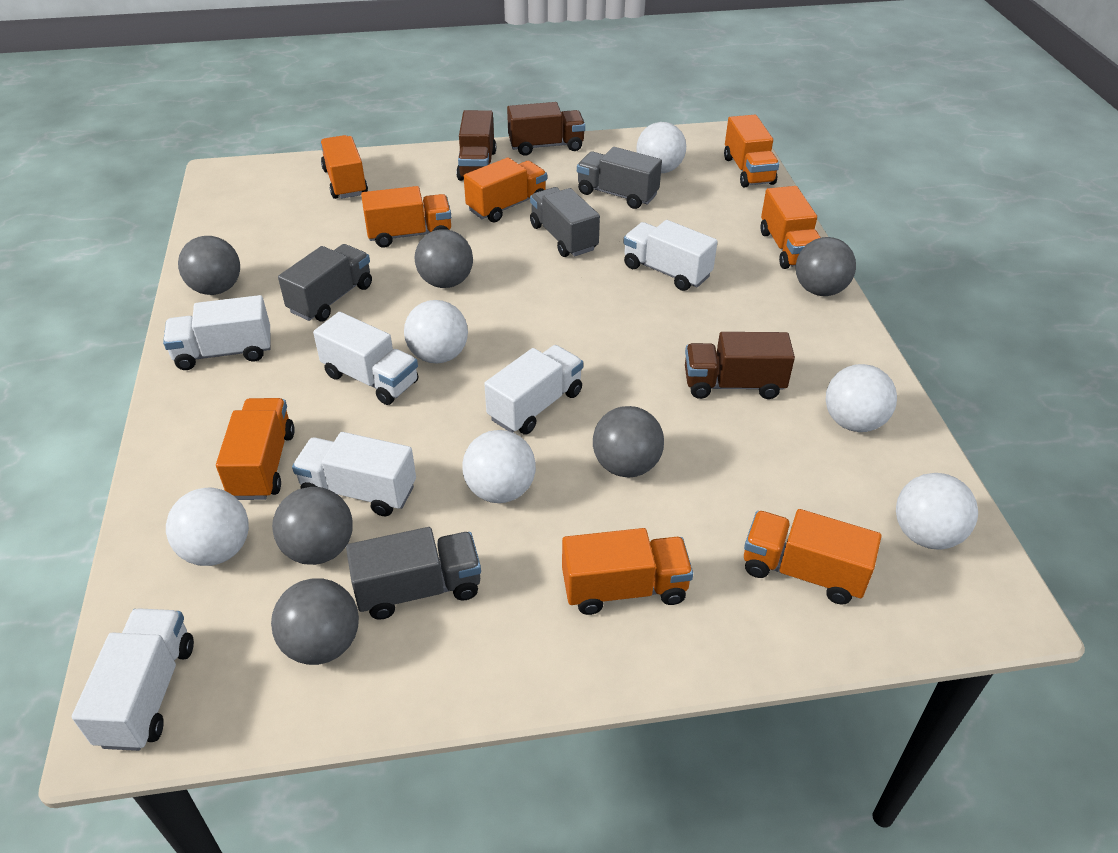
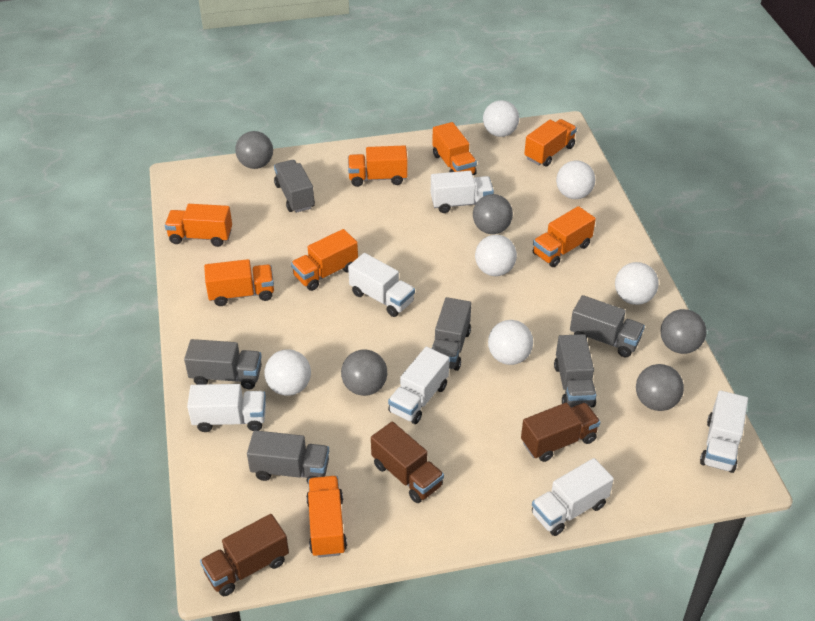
grey ball: [178,236,240,295] [271,578,359,665] [272,487,353,565] [415,229,473,288] [593,406,664,478] [796,237,856,296] = 6 -> [235,131,273,169] [341,349,387,396] [473,194,513,234] [636,364,684,411] [661,309,706,354] = 5
grey truck: [278,244,372,321] [346,527,481,620] [530,187,600,257] [577,147,662,209] = 4 -> [184,339,262,389] [247,430,329,483] [274,160,315,213] [432,297,471,371] [554,334,596,407] [570,295,645,358] = 6

